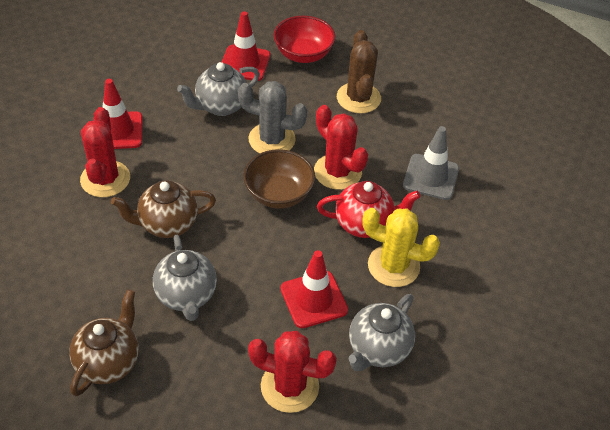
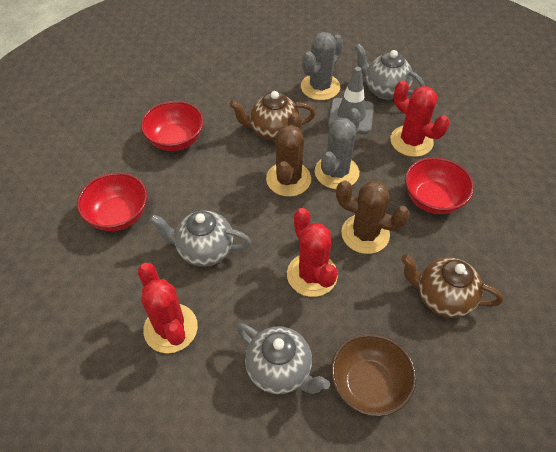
brown cactus: [337,30,381,114] = 1 -> [266,113,311,197] [336,180,410,254] = 2
grey cactus: [238,81,307,154] = 1 -> [301,32,343,100] [315,108,361,189] = 2
red bowl: [273,16,335,63] = 1 -> [77,172,147,231] [141,101,204,151] [405,157,474,214] = 3
red teapot: [317,181,421,238] = 1 -> none = 0
red traffic cone: [93,79,143,149] [222,11,270,81] [281,250,348,328] = 3 -> none = 0
yellow cactus: [362,208,440,287] = 1 -> none = 0

